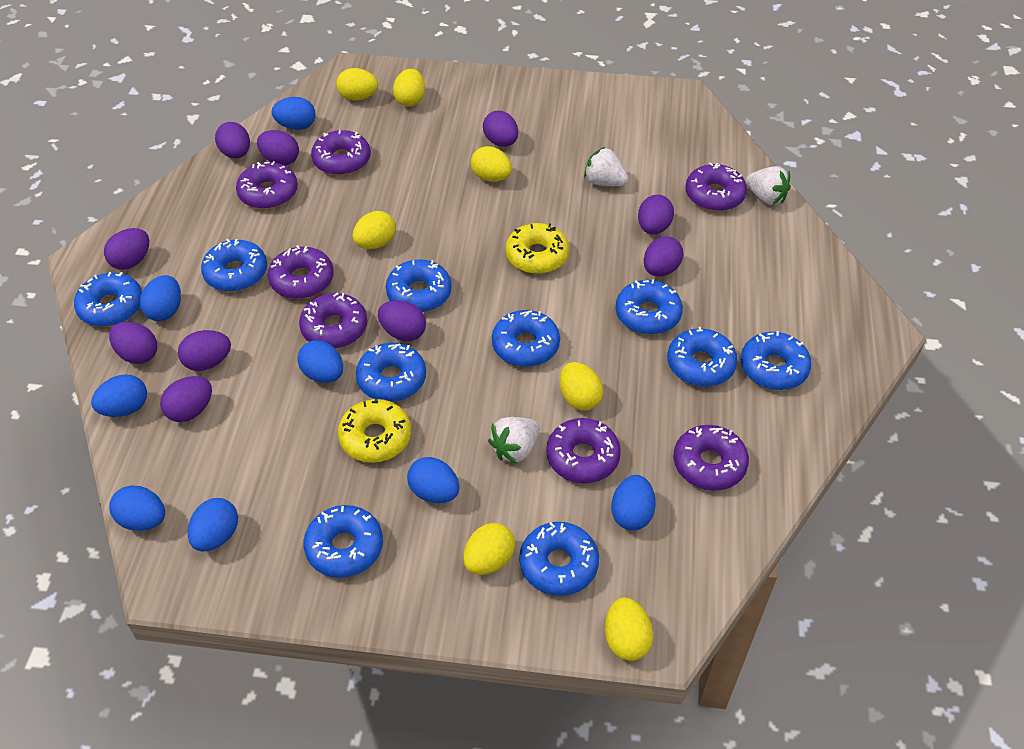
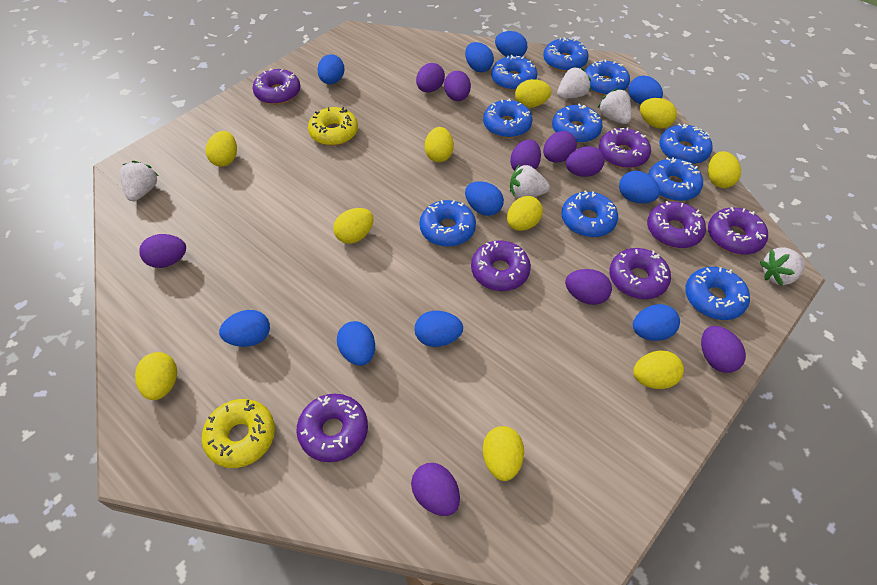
blue egg: [91,374,147,417] [109,485,165,531] [140,275,181,321] [188,498,238,552] [272,97,316,130] [297,340,343,383] [407,457,460,503] [611,475,656,530] = 8 -> [219,310,270,347] [317,54,344,84] [337,321,375,366] [415,311,463,347] [465,42,494,72] [465,181,504,216] [495,31,527,57] [619,171,660,204] [628,76,663,104] [633,304,680,341] = 10
purple egg: [104,228,149,270] [109,322,157,364] [160,376,212,422] [178,330,231,371] [215,122,250,158] [257,130,299,165] [378,300,426,341] [483,111,518,147] [638,195,674,235] [644,236,683,276] = 10 -> [139,234,186,268] [411,463,460,516] [416,63,445,93] [444,71,471,101] [510,140,541,171] [543,131,577,163] [565,269,612,305] [566,146,605,177] [701,326,746,373] = 9
white strawberry: [488,417,539,464] [584,147,628,186] [746,166,791,205] = 3 -> [120,161,158,201] [510,164,550,199] [557,67,591,99] [598,89,631,124] [760,247,805,286] = 5
yellow egg: [336,68,378,100] [353,211,396,249] [393,69,425,106] [463,523,515,575] [471,146,512,182] [560,362,603,411] [605,597,653,661] = 7 -> [135,352,177,400] [206,131,237,167] [333,208,373,244] [425,127,454,162] [483,426,524,481] [507,196,543,231] [515,79,551,108] [633,351,684,389] [640,98,677,129] [708,151,741,188] = 10

